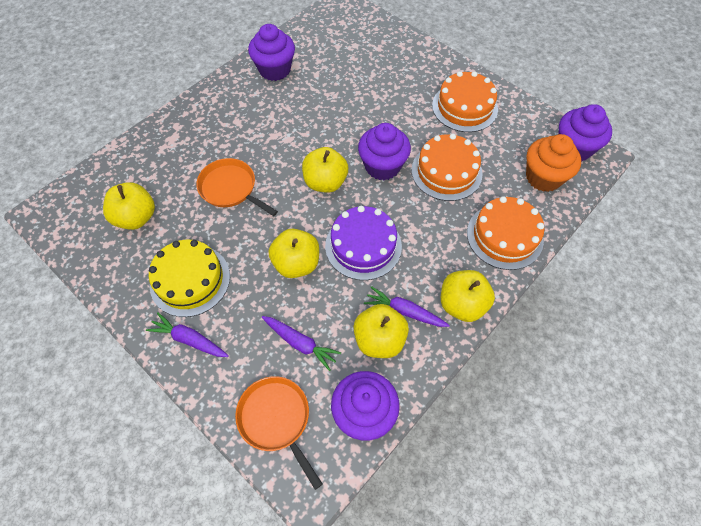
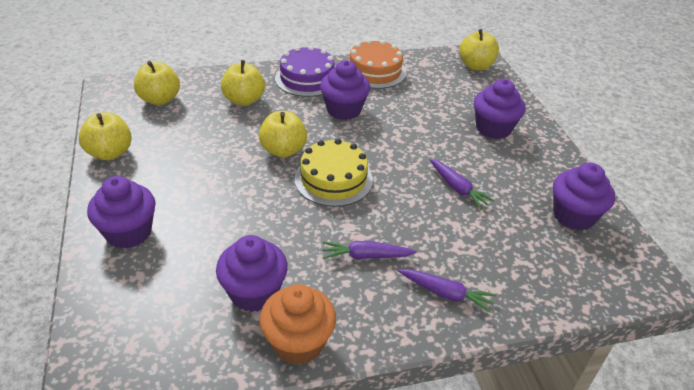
orange cake: [411,134,482,201] [432,71,498,132] [467,196,544,270] = 3 -> [349,39,406,89] = 1
orange pan: [196,158,278,216] [235,376,322,490] = 2 -> none = 0
purple cupcake: [248,24,295,81] [331,371,400,441] [358,123,411,180] [558,104,612,162] = 4 -> [87,176,156,249] [216,235,288,312] [320,60,370,120] [474,79,526,139] [553,163,615,231] = 5

